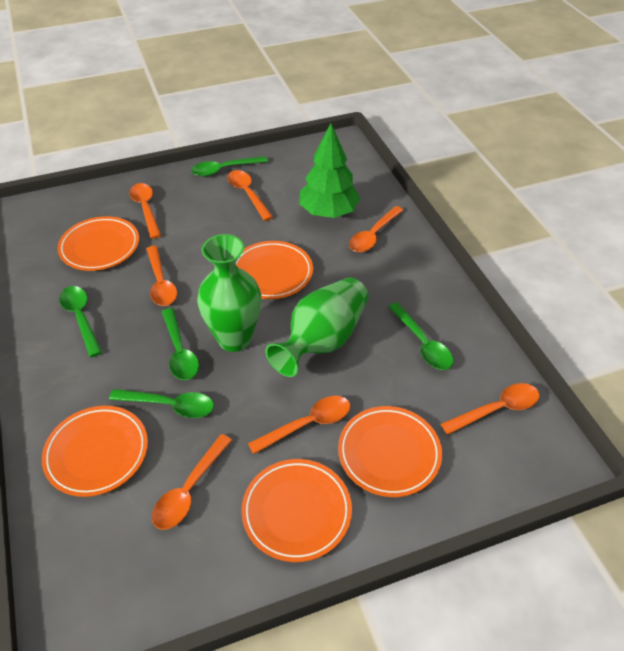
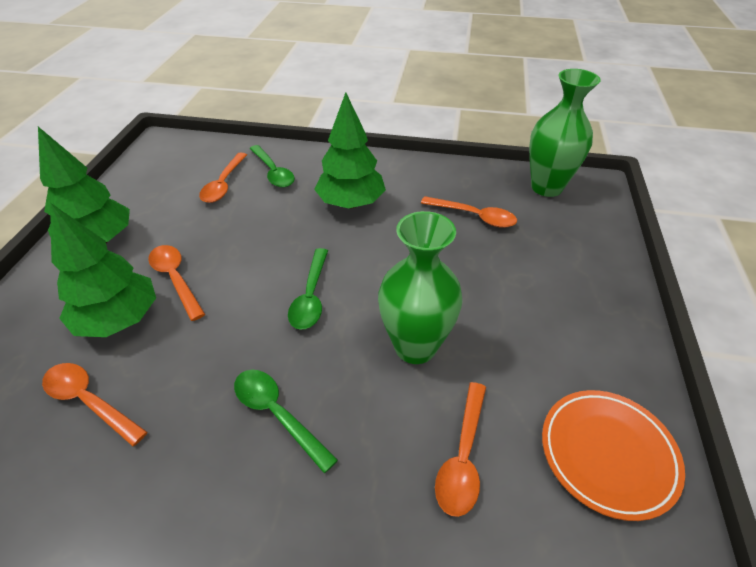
green spoon: [59,286,102,357] [109,389,214,418] [162,308,199,380] [191,156,268,176] [388,302,453,370] = 5 -> [234,370,338,473] [250,145,295,188] [288,248,328,330] = 3
green tree: [299,123,361,218] = 1 -> [38,127,130,243] [50,203,156,337] [314,92,386,208] = 3
orange plate: [42,406,148,497] [58,216,139,271] [236,241,313,299] [241,459,352,562] [338,406,442,497] = 5 -> [542,390,685,521] = 1
orange spoon: [129,183,161,239] [147,246,177,306] [152,434,232,530] [227,170,273,221] [248,396,350,454] [349,206,404,252] [441,383,539,435] = 7 -> [42,363,147,446] [148,245,205,321] [199,153,247,203] [421,196,517,228] [435,382,486,517] = 5

